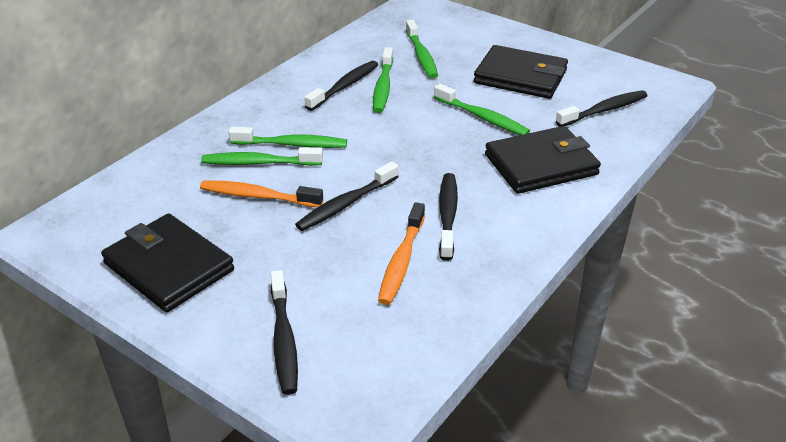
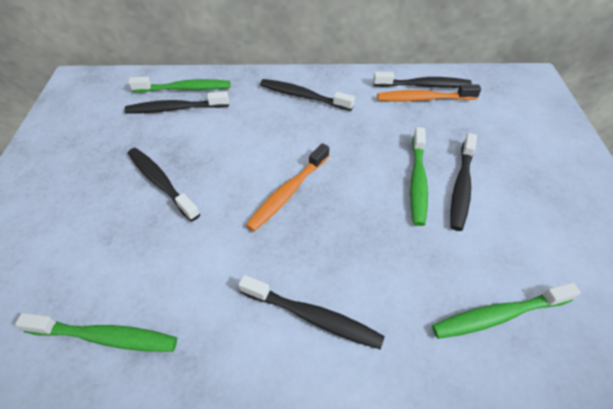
black toothbrush: [271,270,298,395] [295,162,399,231] [305,61,378,111] [439,173,458,261] [555,90,647,127] = 5 -> [125,91,229,113] [128,148,200,221] [238,275,385,349] [260,79,355,111] [373,72,472,88] [450,133,477,231] = 6
black wallet: [101,213,234,312] [474,45,568,99] [485,126,601,194] = 3 -> none = 0
green toothbrush: [201,147,323,166] [229,127,347,148] [373,47,393,113] [406,20,438,78] [434,83,530,135] = 5 -> [15,313,177,352] [128,77,230,92] [410,127,428,226] [432,282,581,339] = 4

